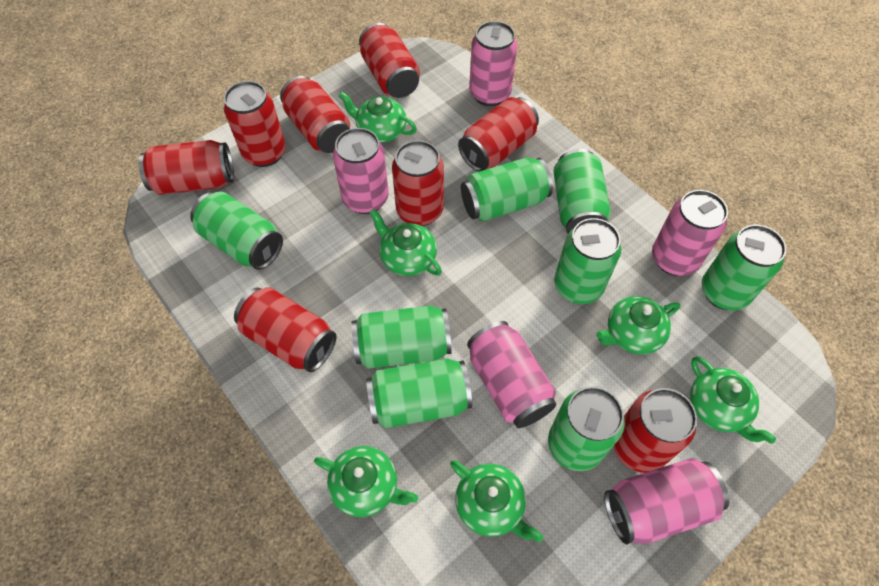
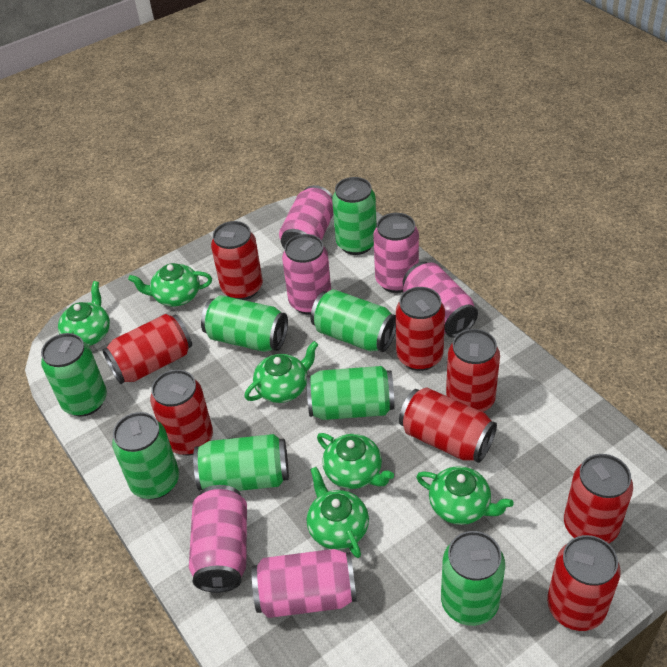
pink can: [333,128,389,214] [467,321,556,428] [469,21,517,106] [604,458,729,545] [652,190,728,276] = 5 -> [189,485,247,593] [252,549,357,618] [279,185,333,249] [282,234,331,315] [373,213,419,293] [403,262,478,338] = 6

